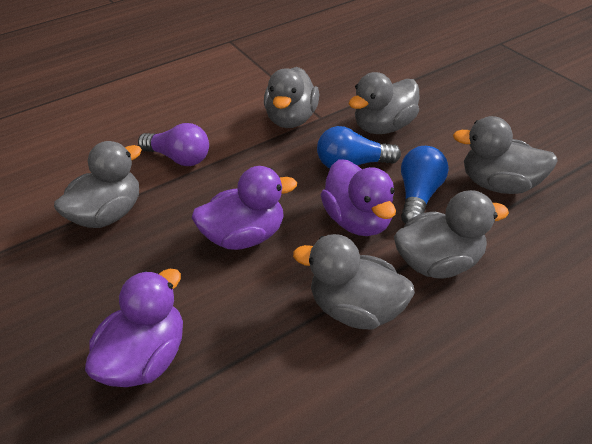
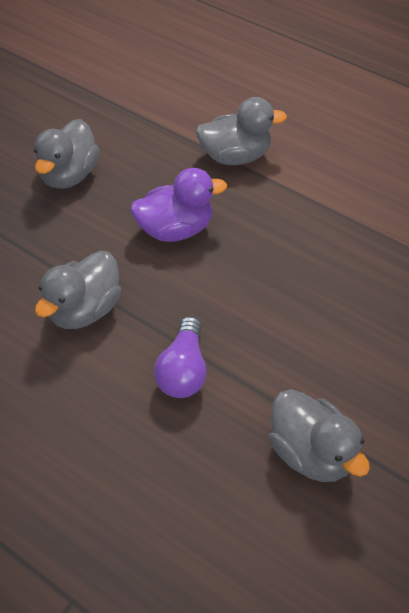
blue light bulb: [317,126,401,168] [401,146,448,224] = 2 -> none = 0
grey duck: [54,141,142,228] [264,67,319,128] [293,234,415,329] [349,72,420,134] [394,190,509,278] [453,116,558,194] = 6 -> [34,119,100,189] [35,251,121,329] [196,97,287,165] [269,389,370,482] = 4
purple duck: [85,269,183,387] [192,166,297,250] [321,159,396,236] = 3 -> [130,168,227,242] = 1

